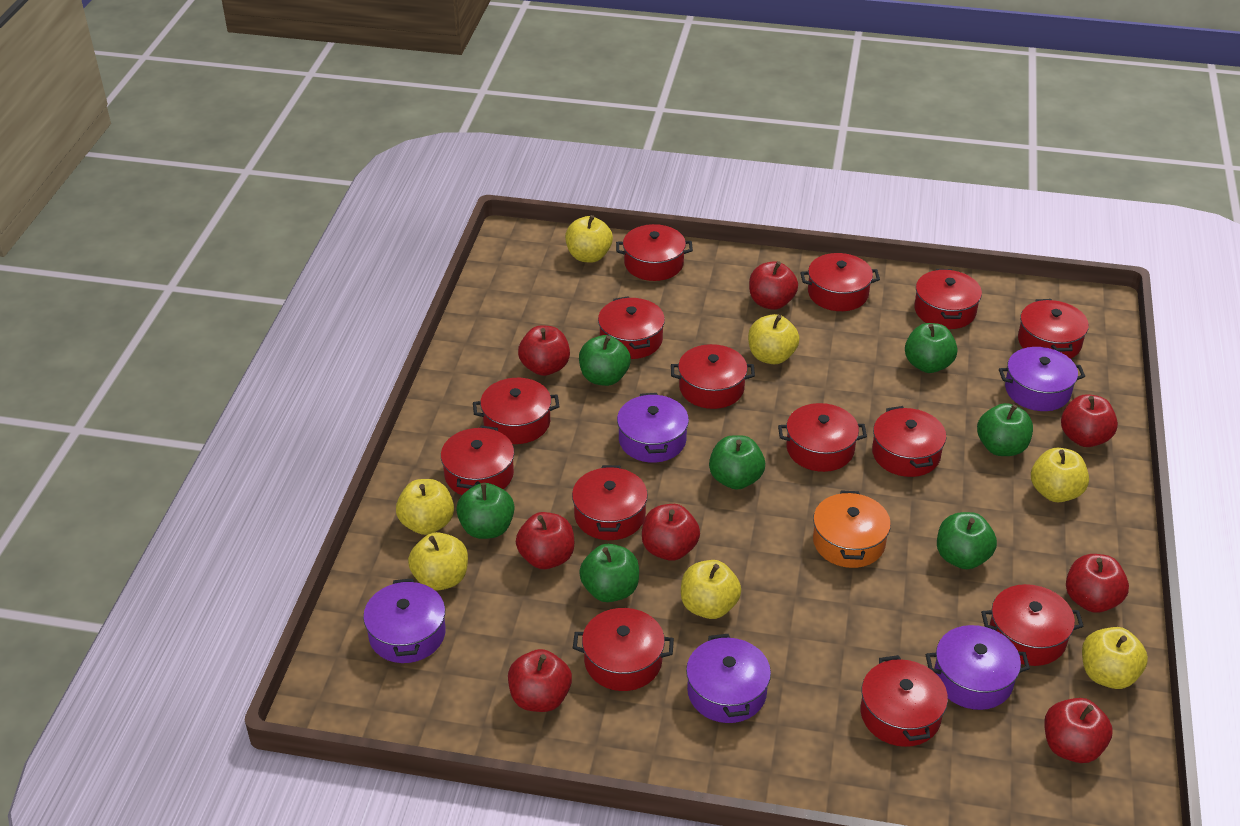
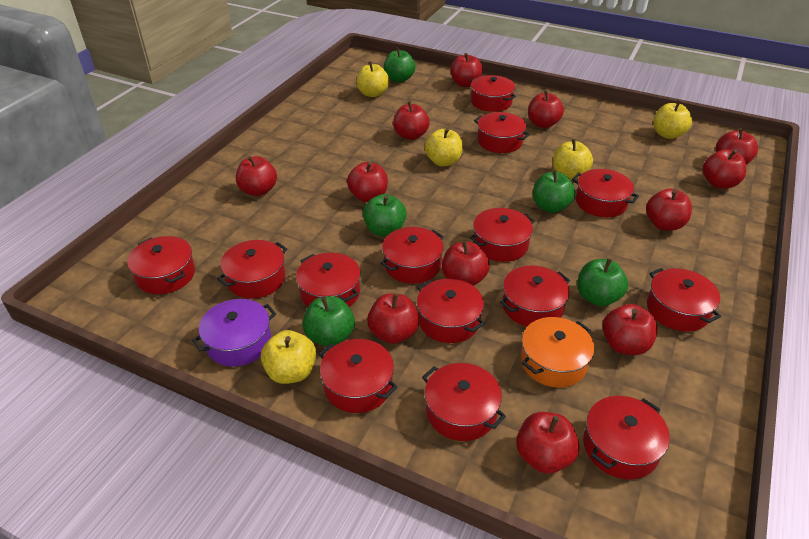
green apple: [456,483,515,539] [579,335,631,386] [579,544,639,602] [709,435,765,490] [905,323,958,373] [937,512,997,569] [977,403,1033,456] = 7 -> [302,296,355,346] [363,194,407,236] [384,47,415,82] [533,170,576,213] [577,258,628,306] = 5
purple pot: [363,578,446,663] [617,393,689,463] [686,634,771,723] [926,625,1030,710] [999,347,1085,411] = 5 -> [192,299,276,367] = 1
red apple: [508,649,572,712] [516,512,574,569] [518,325,570,376] [642,504,700,561] [749,261,798,310] [1044,698,1113,763] [1061,394,1118,447] [1066,554,1129,613] = 8 -> [236,156,277,196] [347,162,388,202] [367,293,420,344] [393,101,430,140] [442,241,490,286] [450,53,483,87] [516,412,580,474] [528,90,564,128] [602,304,658,355] [646,188,692,231] [703,149,746,189] [716,128,758,165] = 12
yellow apple: [396,479,454,535] [408,532,468,591] [565,215,613,263] [681,560,741,619] [748,314,800,364] [1031,448,1089,502] [1082,627,1148,689] = 7 -> [261,330,316,384] [357,61,389,97] [425,128,463,166] [553,139,593,180] [653,100,692,139] = 5

